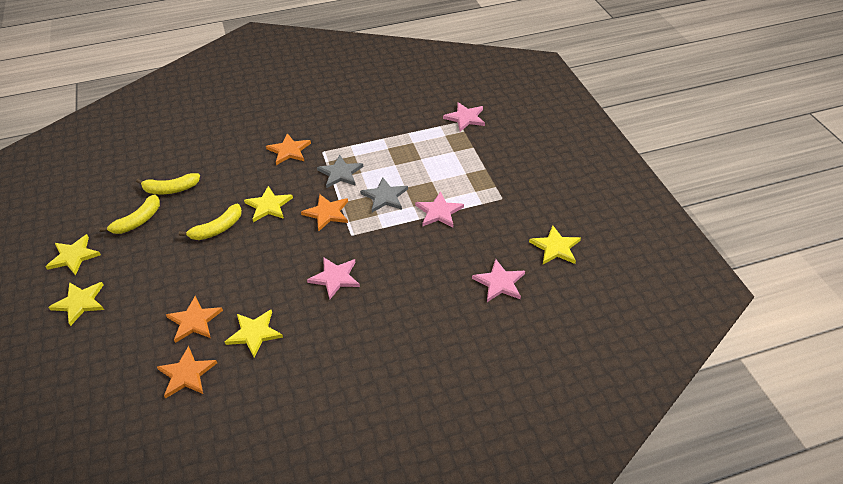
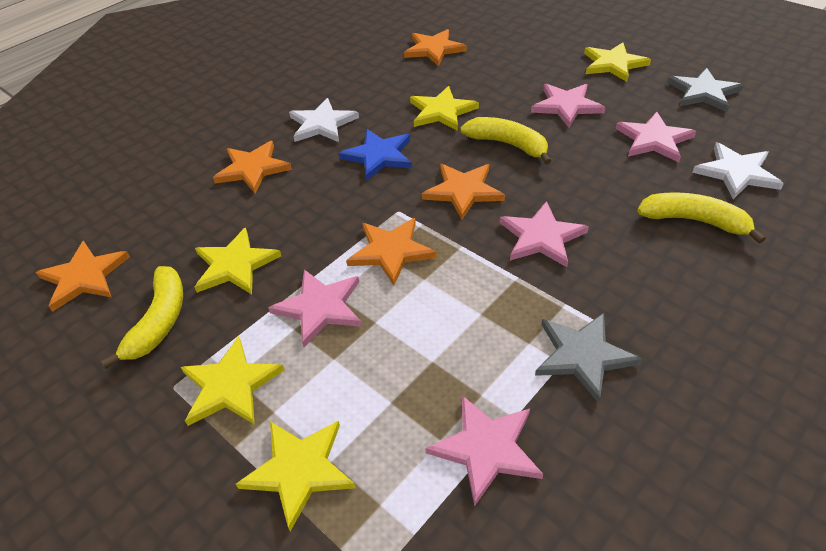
blue star: none = 0 -> [339,129,412,181] = 1
orange star: [157,346,217,399] [166,296,223,343] [266,133,311,165] [301,194,348,231] = 4 -> [36,241,130,312] [213,141,292,193] [346,218,437,285] [404,29,467,66] [422,164,505,220] = 5
pink star: [307,257,360,300] [415,191,464,227] [443,102,485,131] [472,259,525,302] = 4 -> [268,270,362,347] [425,395,543,507] [500,201,589,267] [531,84,605,128] [615,112,696,162] = 5
white star: none = 0 -> [289,98,359,142] [692,142,784,199] = 2

